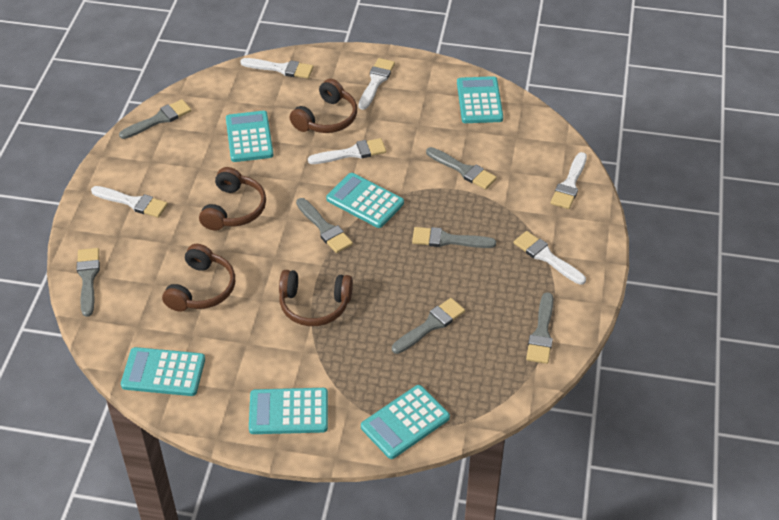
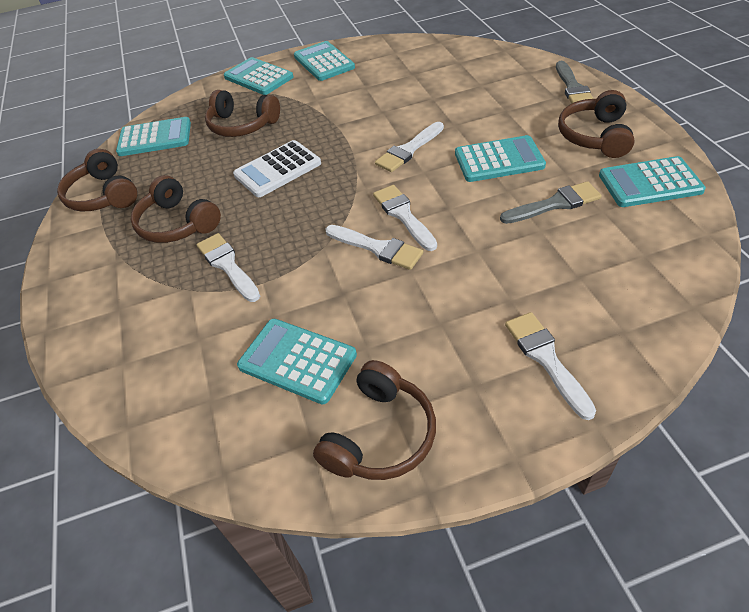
brown headphones: [162,244,235,312] [199,167,266,231] [279,270,353,326] [290,79,357,133] = 4 -> [57,149,137,212] [131,175,221,243] [205,90,280,137] [313,360,436,480] [558,90,635,158] = 5
grey brush: [76,248,100,317] [119,99,192,139] [296,198,353,253] [392,298,465,354] [412,227,496,248] [426,147,497,190] [526,292,553,364] = 7 -> [500,181,602,224] [556,61,594,104] = 2
white brush: [91,186,168,218] [240,58,313,79] [308,138,386,164] [359,58,395,110] [513,231,586,285] [551,152,587,209] = 6 -> [196,233,260,302] [325,225,423,270] [373,185,437,251] [375,122,444,172] [505,312,596,420] = 5
white calculator: none = 0 -> [233,140,321,197] = 1

